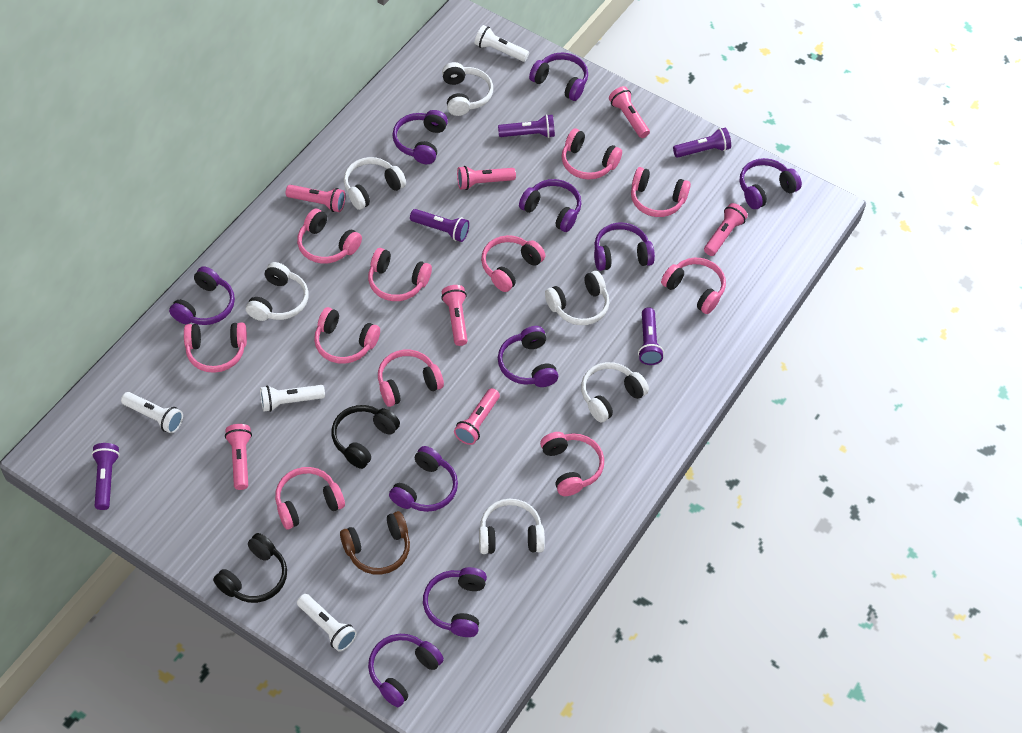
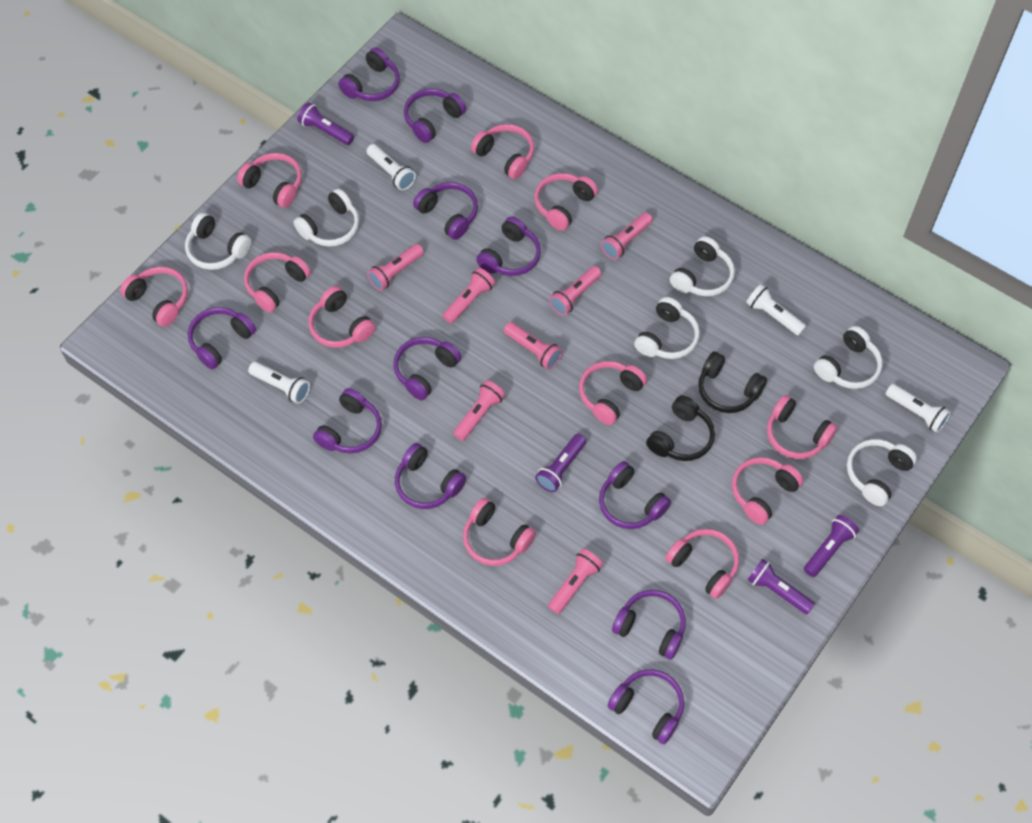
brown headphones: [340,511,410,575] = 1 -> none = 0
purple flashlight: [92,443,120,510] [410,209,469,242] [498,114,555,138] [638,307,664,365] [673,128,731,158] = 5 -> [297,102,354,145] [535,434,586,492] [747,559,815,614] [804,515,859,577] = 4
purple headphones: [169,266,235,325] [368,634,444,707] [389,446,458,512] [392,110,448,164] [423,567,487,637] [498,326,558,387] [519,179,581,232] [529,53,588,101] [594,223,655,271] [740,158,802,209] = 10 -> [188,307,256,369] [313,388,382,454] [338,47,400,101] [393,337,462,400] [395,443,466,509] [404,88,466,143] [413,182,478,240] [476,217,541,276] [599,461,671,529] [608,669,684,744] [612,590,686,660] = 11

